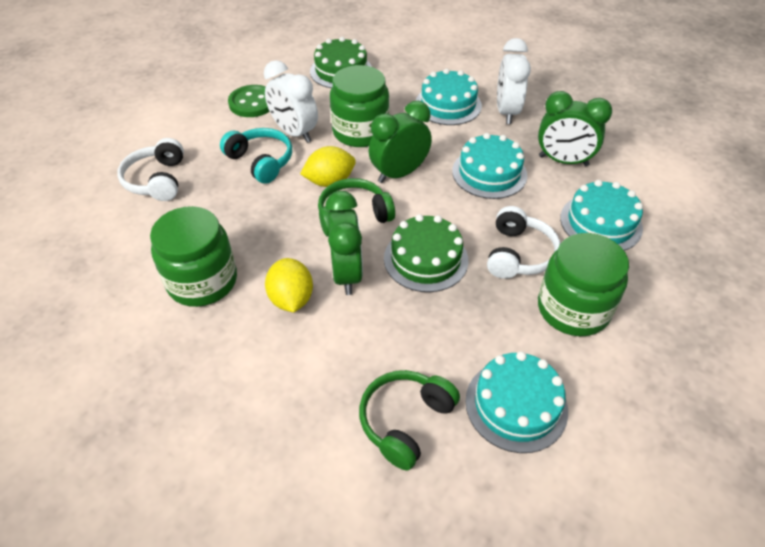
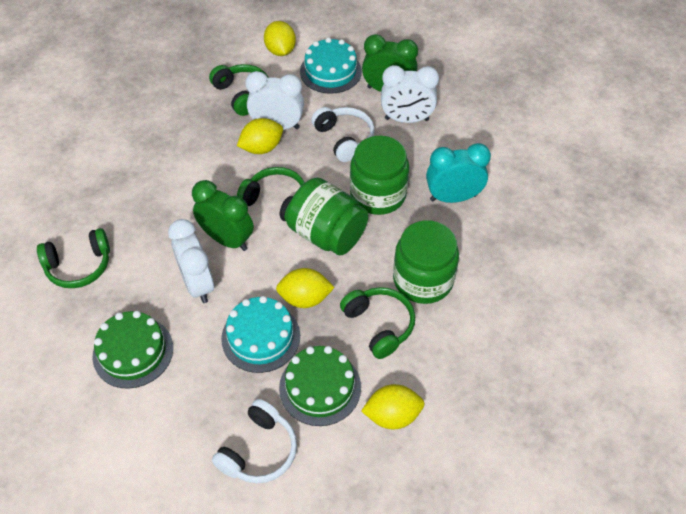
green button: [228,85,270,117] = 1 -> none = 0
green clock: [325,191,363,295] [369,101,432,183] [538,91,612,166] = 3 -> [192,180,254,251] [362,34,418,92] = 2
green headphones: [318,178,395,237] [359,370,460,470] = 2 -> [37,228,110,288] [209,64,269,116] [237,167,305,222] [340,287,415,359] = 4
turquoise cake: [416,68,482,125] [452,133,527,199] [465,351,568,453] [560,180,643,251] = 4 -> [221,296,300,373] [300,37,362,94] = 2
turquoise clock: none = 0 -> [426,143,491,203] = 1
turquoise headphones: [220,128,292,184] = 1 -> none = 0
white clock: [264,60,318,143] [497,38,531,124] = 2 -> [168,219,214,303] [245,71,304,130] [381,65,439,123] = 3
yellow lemon: [265,258,313,312] [300,146,356,187] = 2 -> [237,118,283,154] [264,21,296,56] [276,268,335,308] [361,384,424,429] = 4

